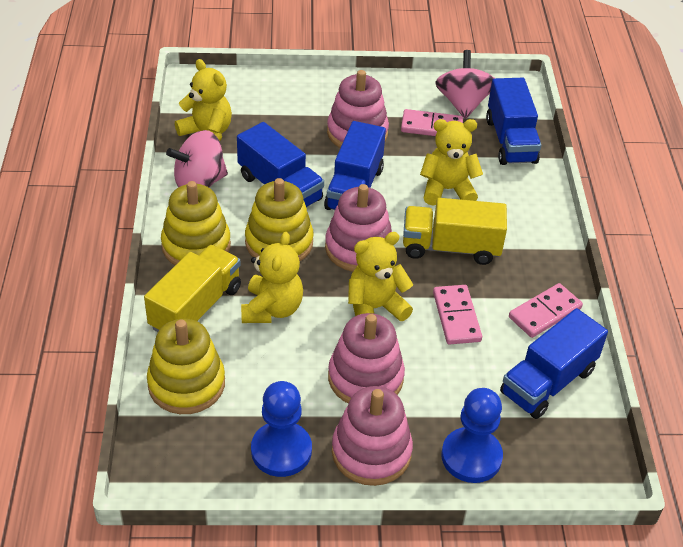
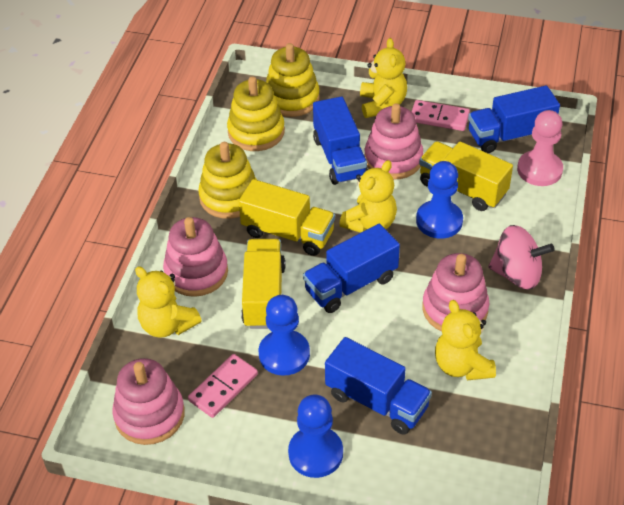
blue pawn: [251,381,312,477] [442,388,503,483] = 2 -> [259,295,310,376] [288,395,343,478] [416,161,463,239] = 3
pink domino: [401,109,463,136] [433,285,482,345] [509,283,583,338] = 3 -> [188,354,258,418] [412,100,470,131] = 2
pink pawn: none = 0 -> [517,110,563,186] = 1
pink spinning top: [166,130,228,188] [435,50,494,119] = 2 -> [488,225,554,290] = 1
yellow truck: [144,245,241,332] [403,198,507,265] = 2 -> [239,179,335,256] [241,239,286,329] [419,141,513,211] = 3

